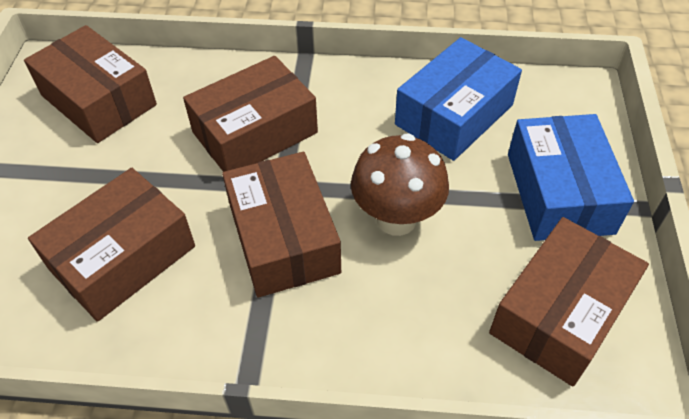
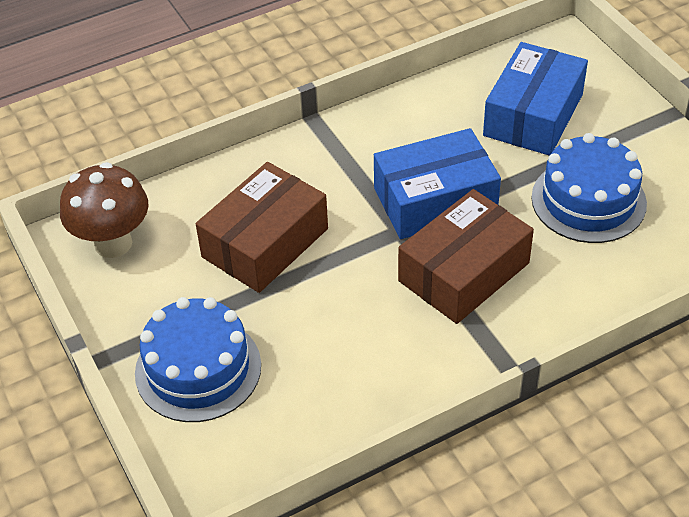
blue cake: none = 0 -> [135,297,261,422] [531,133,647,243] = 2
brown box: [24,25,157,143] [28,168,195,322] [183,56,318,172] [222,152,341,298] [489,217,649,387] = 5 -> [196,162,328,293] [398,189,534,324] = 2

